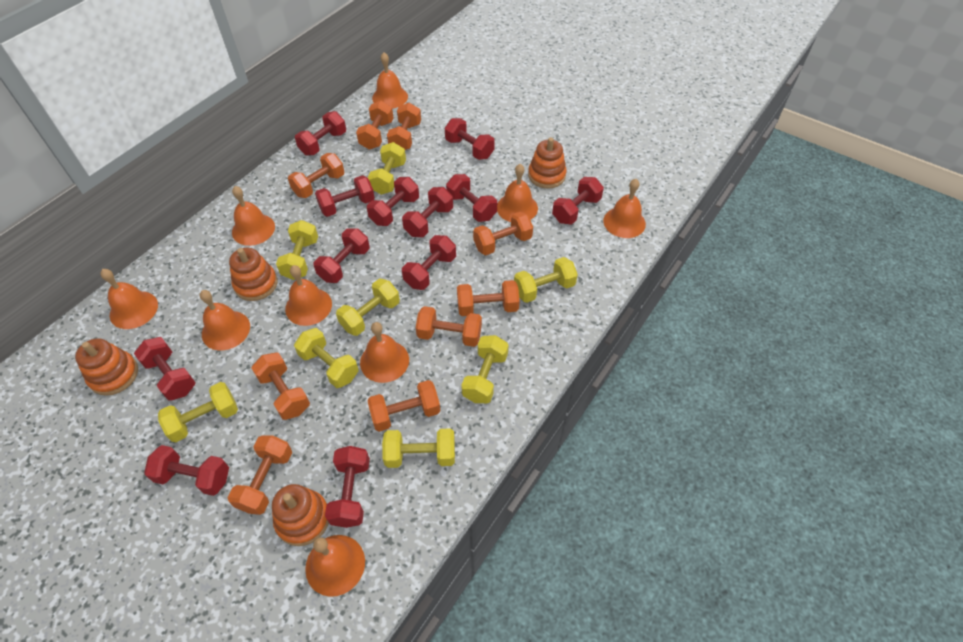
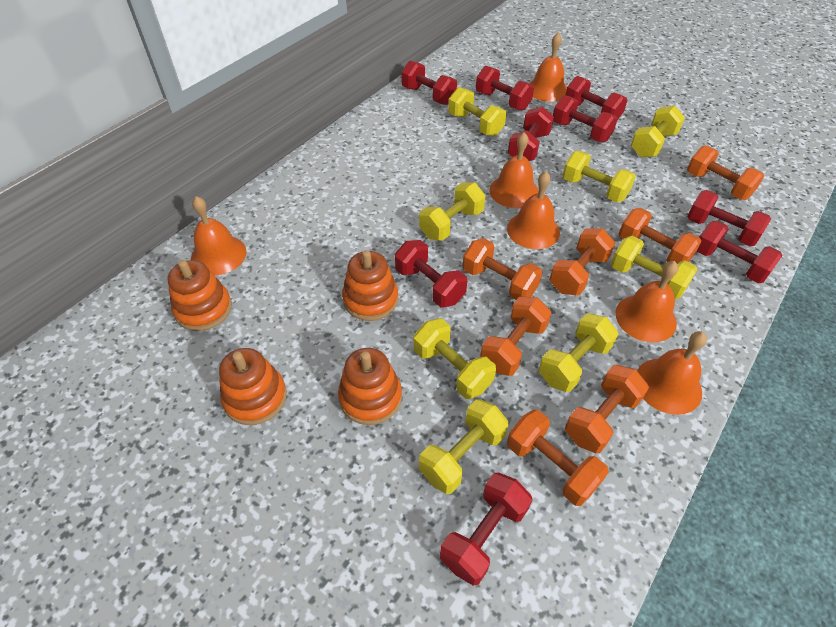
orange bell: [100,269,158,329] [200,290,250,350] [232,186,275,246] [285,265,332,326] [305,535,365,597] [360,322,409,383] [372,52,408,109] [497,164,538,222] [603,179,646,238] = 9 -> [191,196,247,275] [489,132,539,208] [507,171,560,249] [529,33,567,102] [615,261,678,342] [637,331,707,415] = 6
orange dumbbell: [228,435,292,515] [251,353,310,420] [288,153,344,198] [356,101,393,150] [367,380,441,432] [387,103,421,150] [416,306,482,347] [457,280,520,316] [473,212,533,255] = 9 -> [463,238,543,300] [480,297,551,376] [507,410,609,506] [549,228,615,295] [565,365,649,453] [619,208,702,264] [687,146,764,200] = 7
red dumbbell: [134,337,196,401] [144,445,229,496] [295,111,346,155] [313,228,370,283] [315,175,375,217] [325,446,370,528] [367,177,419,226] [402,187,453,237] [402,235,456,290] [445,118,495,160] [446,174,497,222] [552,177,604,225] = 12 -> [395,240,467,308] [401,61,457,105] [440,473,532,586] [476,66,534,111] [508,107,554,161] [553,95,618,142] [566,76,628,119] [687,190,771,247] [697,221,783,283] = 9

